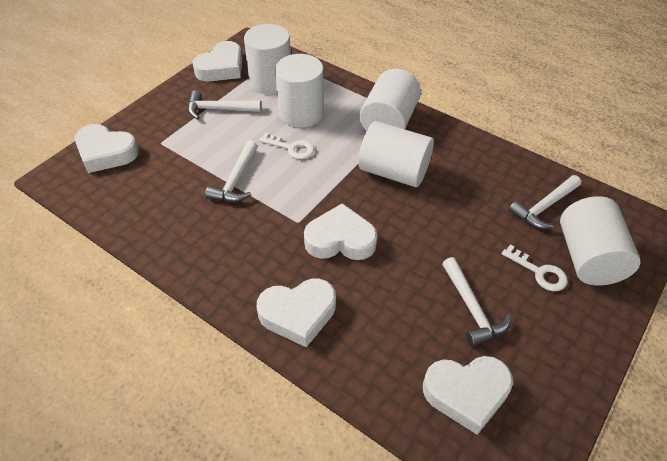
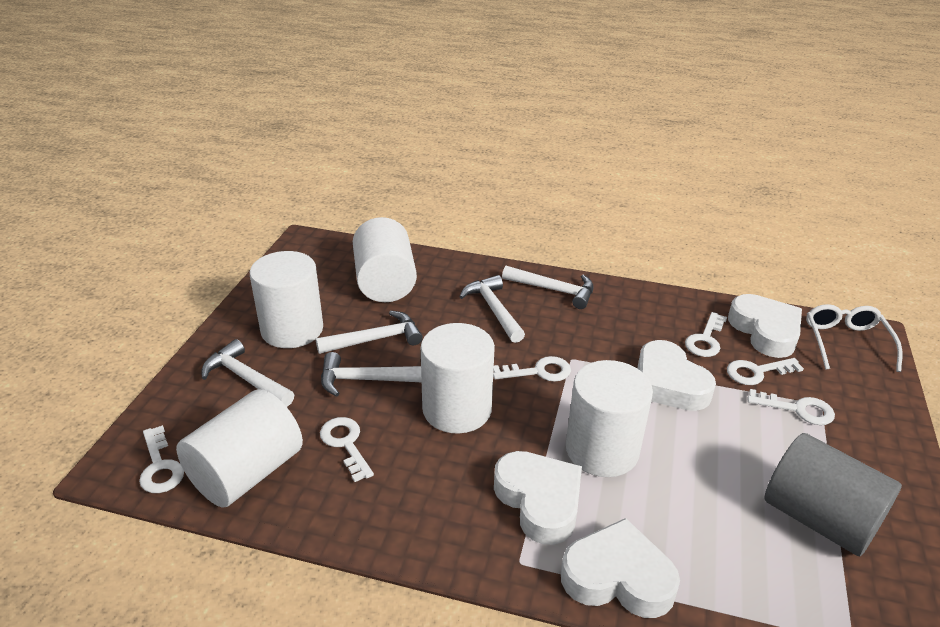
grey cylinder: none = 0 -> [764,433,902,556] = 1
white glasses: none = 0 -> [806,304,902,372] = 1
white hammer: [188,90,261,119] [205,140,258,202] [442,257,511,347] [509,175,581,229] = 4 -> [201,339,295,407] [316,311,423,354] [321,352,422,396] [459,275,525,343] [502,266,594,309] = 5
white heart: [75,124,139,173] [192,41,242,81] [257,279,336,347] [304,203,377,260] [423,356,513,435] = 5 -> [494,451,582,545] [561,518,680,618] [638,340,716,411] [728,294,802,358] = 4
white key: [259,133,314,159] [502,244,568,291] = 2 -> [139,425,184,493] [320,417,374,482] [493,356,571,382] [685,312,727,357] [727,358,804,385] [748,389,835,425] = 6

